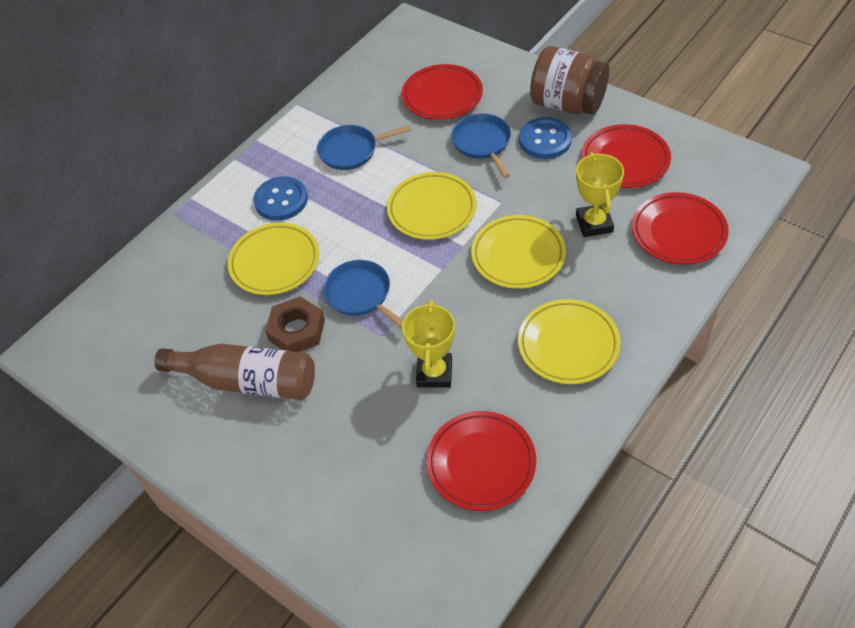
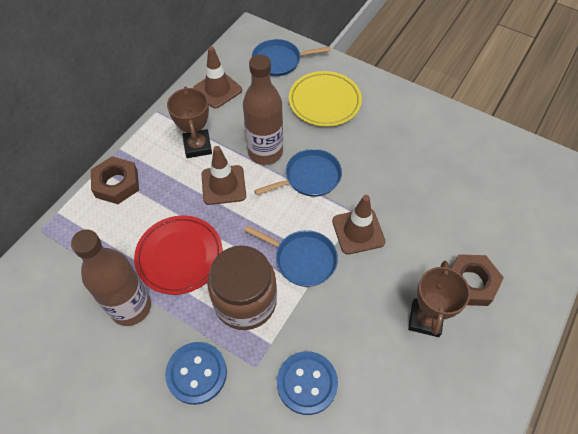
brown bottle: [154,344,315,400] = 1 -> [71,229,151,326] [243,55,283,165] = 2
brown nut: [265,297,325,352] = 1 -> [91,156,139,204] [451,254,504,306] = 2
brown traffic cone: none = 0 -> [193,46,242,108] [201,146,246,205] [332,195,386,255] = 3
brown trophy: none = 0 -> [167,87,212,158] [408,261,470,337] = 2
red plate: [402,64,483,120] [426,411,536,511] [582,124,671,188] [632,192,729,265] = 4 -> [134,215,223,295] = 1
yellow plate: [228,222,319,295] [387,172,477,240] [471,215,566,289] [518,299,621,384] = 4 -> [289,71,362,127] = 1
yellow trophy: [402,300,455,388] [576,152,624,237] = 2 -> none = 0

